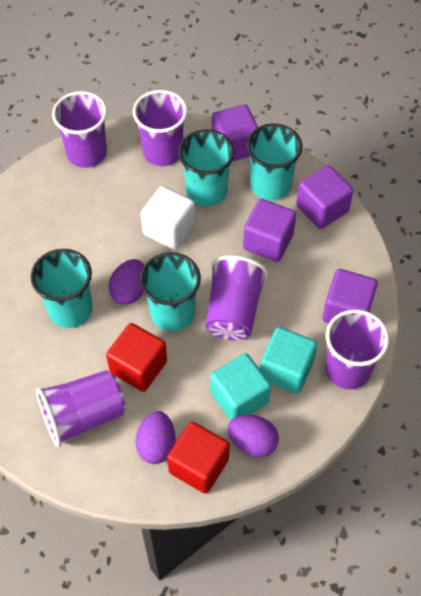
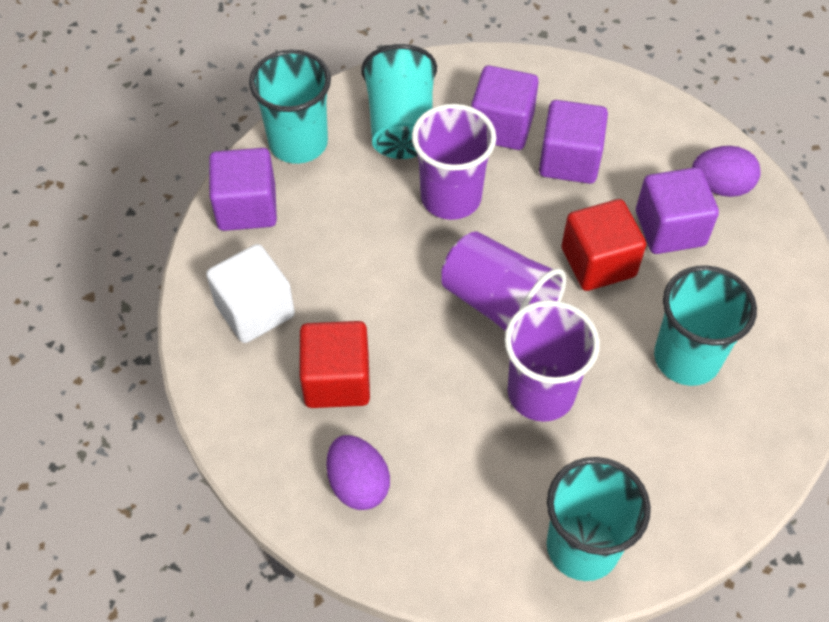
purple cup: [36,370,126,447] [52,91,107,168] [133,90,187,166] [206,255,268,340] [325,309,389,389] = 5 -> [412,104,496,220] [441,231,566,331] [504,300,600,422] = 3
purple egg: [108,259,144,304] [135,411,176,464] [227,415,279,457] = 3 -> [326,435,390,510] [692,146,761,197] = 2
turquoise cube: [210,353,271,421] [260,327,317,394] = 2 -> none = 0

